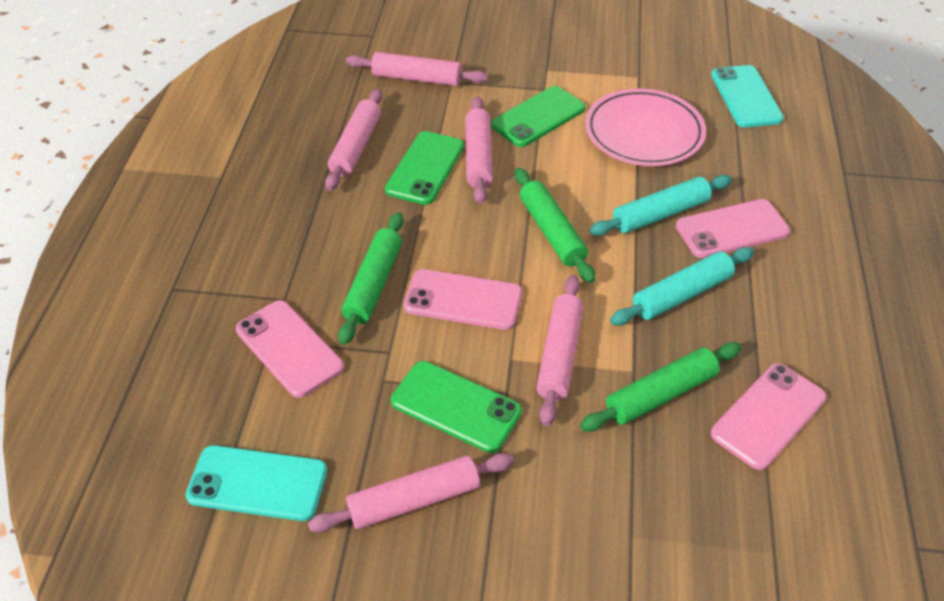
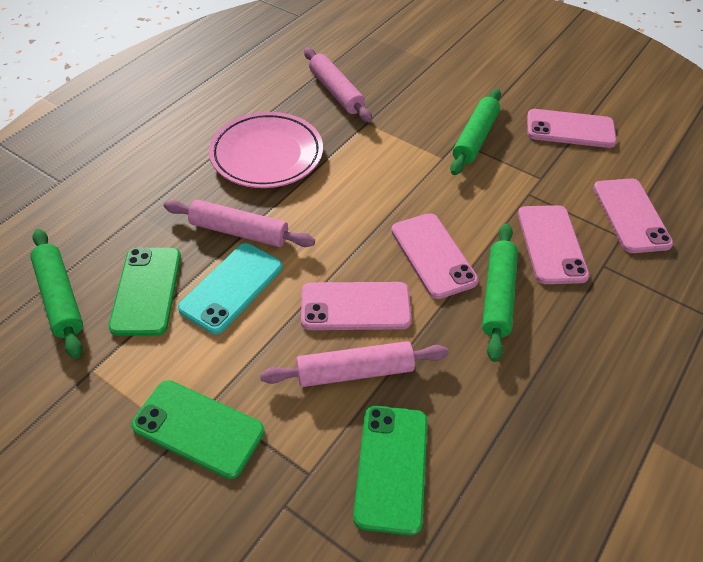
pink phone: [236,300,344,398] [404,269,522,330] [676,199,790,258] [711,363,826,470] = 4 -> [301,282,412,330] [391,213,479,299] [518,205,590,284] [527,109,617,148] [593,178,673,253] = 5
pink rolling pin: [308,453,514,533] [325,89,383,191] [346,52,488,86] [465,97,493,204] [536,275,583,426] = 5 -> [164,200,315,247] [260,341,448,387] [304,48,372,122] = 3
turquoise phone: [186,445,327,521] [711,65,784,127] = 2 -> [178,243,282,334] = 1
turquoise rolling pin: [590,175,732,236] [610,247,754,326] = 2 -> none = 0

